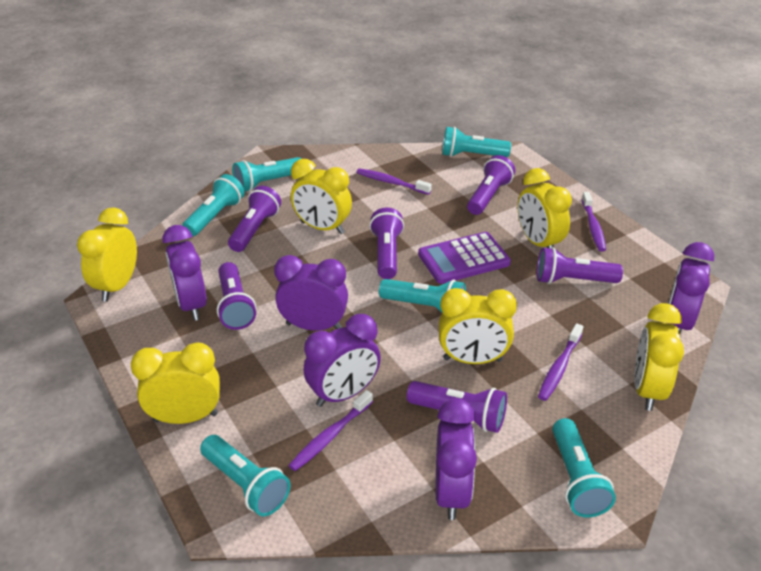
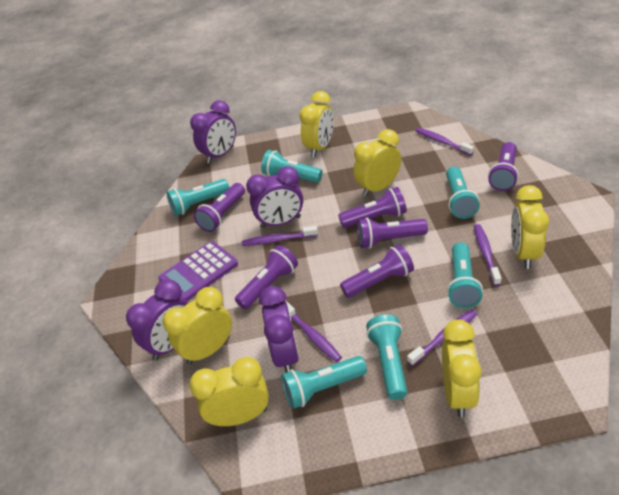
purple clock: [162,225,207,321] [274,255,348,331] [304,314,381,407] [436,398,477,520] [668,242,714,334] = 5 -> [126,279,188,361] [190,100,236,164] [246,166,303,228] [259,286,299,373] = 4
purple toothbrush: [288,390,373,471] [356,168,432,195] [538,323,583,401] [581,192,606,252] = 4 -> [242,226,318,246] [285,300,342,362] [407,309,477,366] [416,128,474,156] [474,224,502,286] = 5

